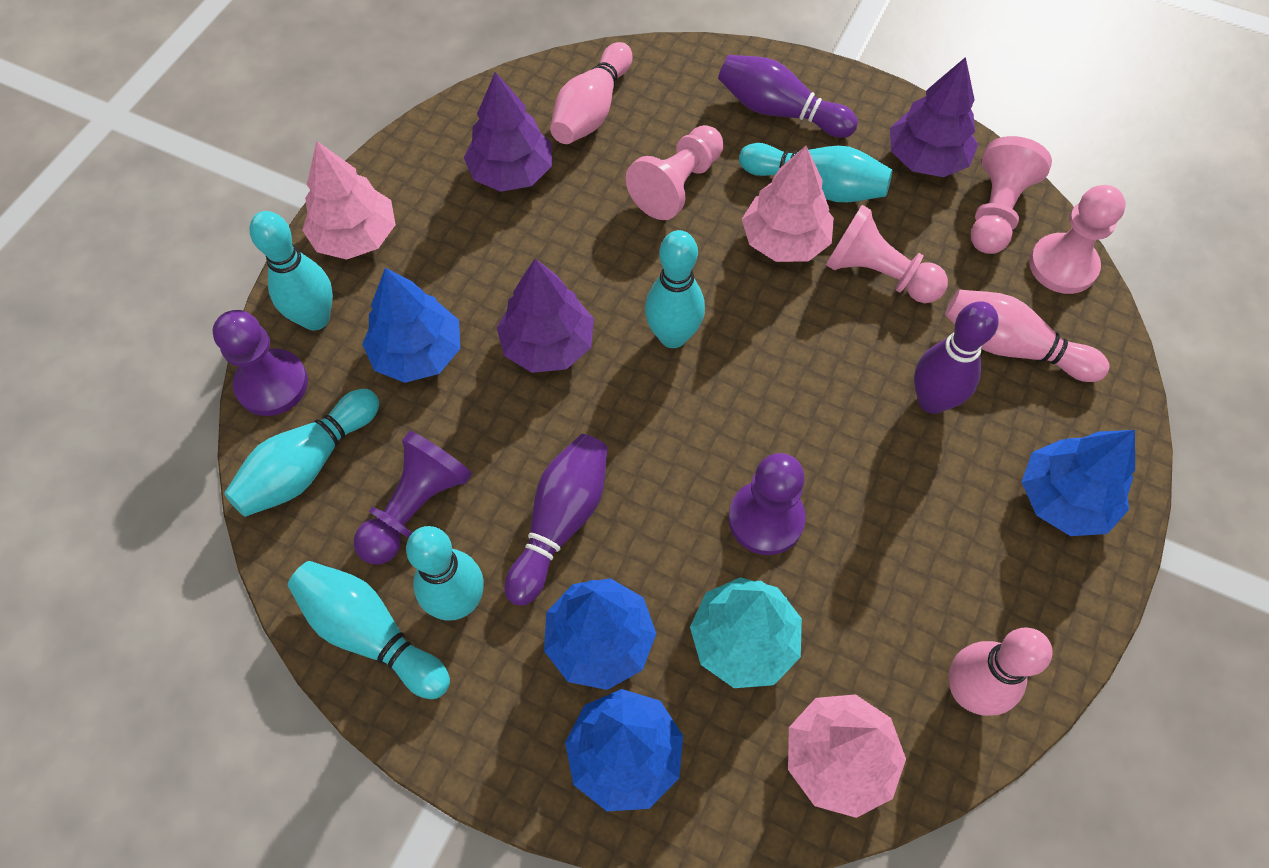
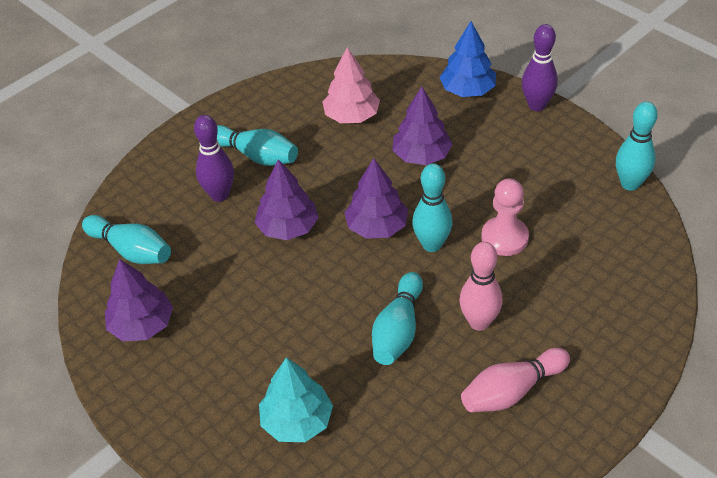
blue tree: [362,268,460,383] [544,578,656,690] [565,689,683,811] [1022,430,1135,536] = 4 -> [439,21,496,97] = 1
pink bowling pin: [550,42,632,144] [945,289,1110,382] [949,628,1052,716] = 3 -> [460,242,503,331] [461,348,570,412] = 2
pink pawn: [626,125,723,220] [826,205,948,303] [971,136,1052,254] [1029,185,1126,294] = 4 -> [481,178,529,256] = 1
pink tree: [302,141,396,260] [742,146,834,262] [788,694,906,818] = 3 -> [323,47,380,123] = 1
purple bowling pin: [505,434,608,606] [718,55,858,138] [914,301,999,414] = 3 -> [194,115,234,202] [522,24,558,111] = 2
purple pawn: [213,310,308,416] [354,431,472,564] [728,453,806,555] = 3 -> none = 0
purple tree: [464,72,552,192] [497,259,594,373] [890,57,978,177] = 3 -> [105,259,173,341] [255,159,319,240] [344,158,408,239] [392,86,453,165] = 4
turquoise bowling pin: [224,389,379,517] [249,211,333,330] [288,561,450,699] [406,526,484,621] [645,230,705,348] [739,143,892,202] = 6 -> [82,215,171,264] [217,125,298,166] [372,272,423,365] [412,164,453,252] [616,101,658,191] = 5

